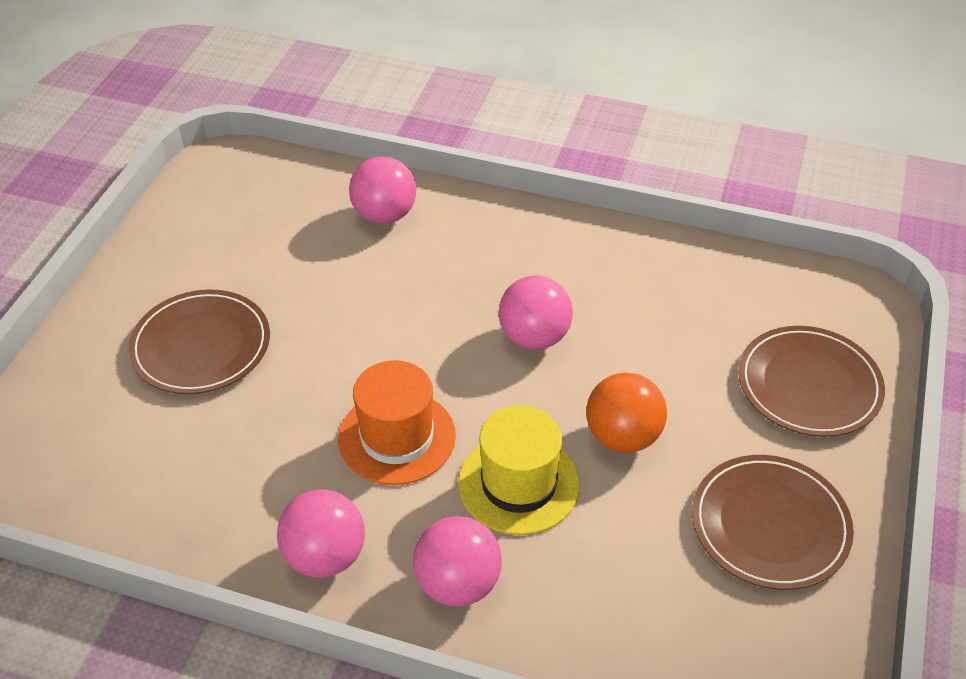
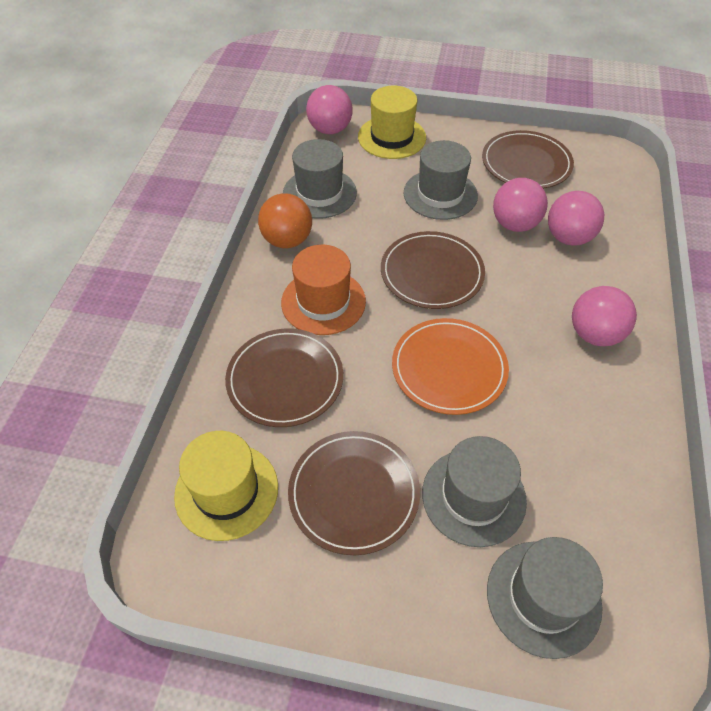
brown plate: [128,289,270,394] [692,455,854,590] [738,326,885,437] = 3 -> [225,329,343,427] [288,431,420,555] [381,231,485,309] [482,130,574,189] = 4
grey hat: none = 0 -> [283,139,357,219] [404,140,478,220] [422,436,527,547] [487,537,603,659] = 4
orange plate: none = 0 -> [392,318,509,415] = 1
yellow hat: [458,405,580,535] = 1 -> [174,431,278,541] [358,86,426,159] = 2

